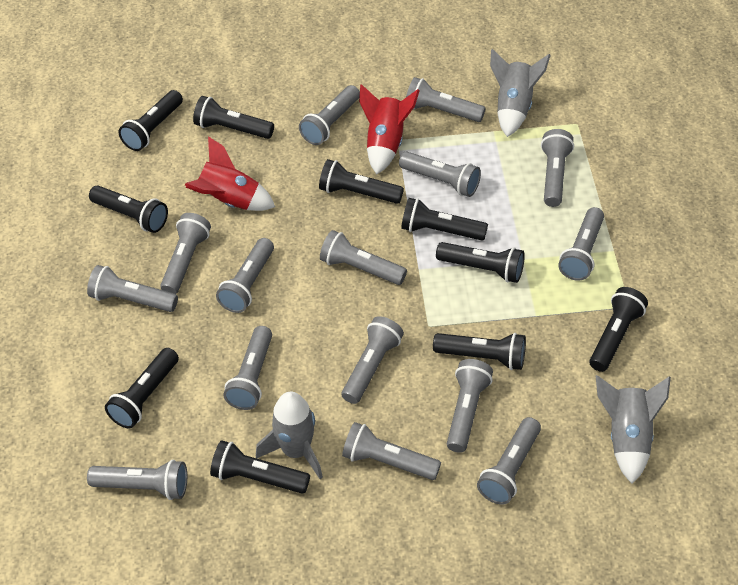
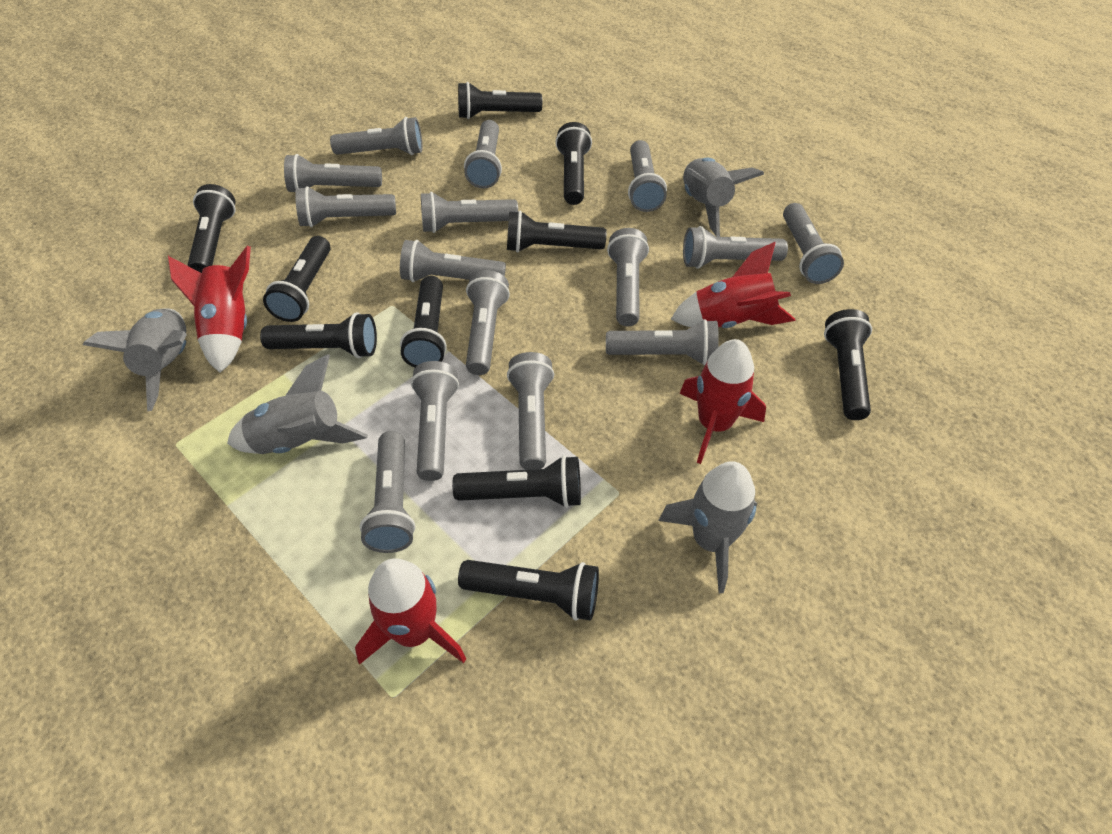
grey rocket: [256,392,323,479] [490,49,551,137] [595,375,671,484] = 3 -> [83,308,187,411] [227,354,368,454] [658,461,757,593] [683,158,764,237] = 4
red rocket: [185,136,275,211] [359,84,420,174] = 2 -> [168,246,251,373] [355,558,466,665] [671,242,796,328] [679,339,766,464] = 4

